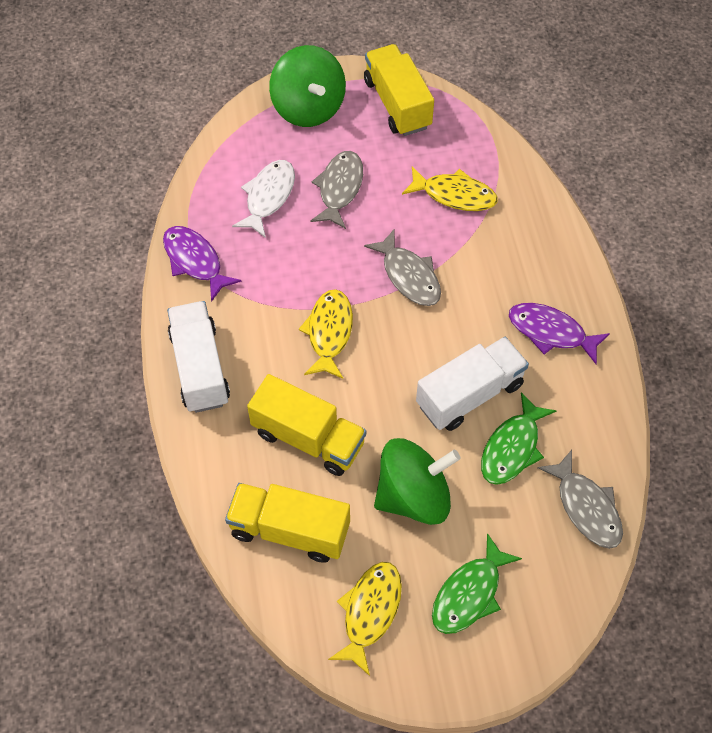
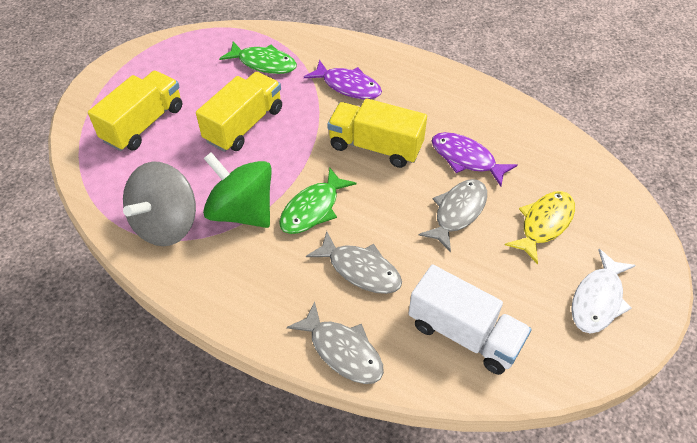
green spinning top: [269,45,346,127] [374,438,461,525] = 2 -> [203,152,272,228] = 1
grey spinning top: none = 0 -> [123,162,196,246] = 1
white truck: [167,301,230,413] [416,337,529,431] = 2 -> [408,265,532,375] = 1
yellow fish: [299,289,353,379] [328,562,402,676] [402,166,498,211] = 3 -> [505,191,575,264] = 1

